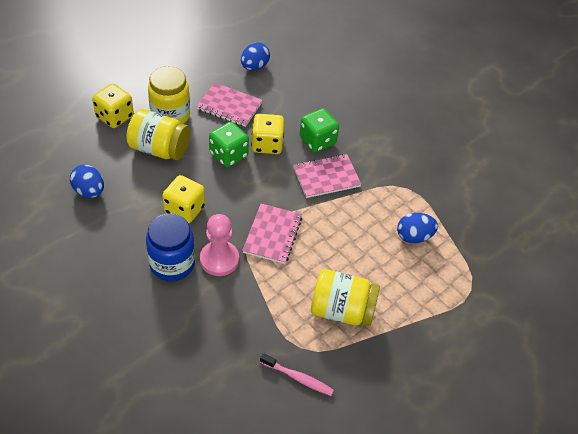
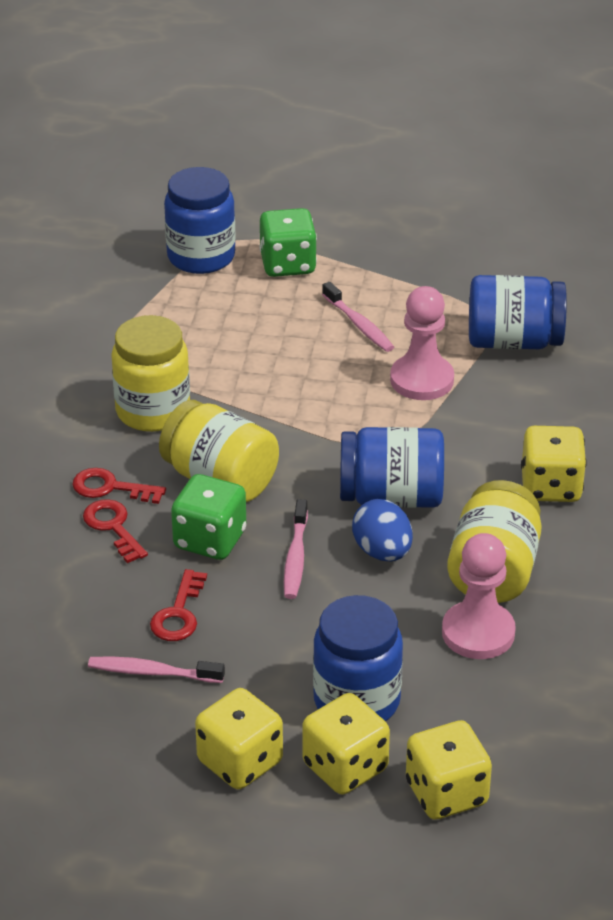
blue egg: [70,165,104,198] [241,42,270,71] [397,213,438,243] = 3 -> [352,499,413,561] = 1
blue jar: [146,213,195,281] = 1 -> [164,167,236,274] [313,595,403,721] [340,427,444,508] [469,275,567,349] = 4
pink notebook: [196,82,262,127] [242,204,302,264] [293,154,361,198] = 3 -> none = 0
pink pawn: [200,214,239,276] = 1 -> [390,286,454,400] [442,533,516,659] = 2
pink toothbrush: [260,353,334,396] = 1 -> [88,656,225,683] [284,499,308,599] [322,282,394,352] = 3
red key: none = 0 -> [73,468,166,504] [83,499,148,563] [150,569,207,641] = 3
yellow dice: [92,83,134,128] [162,175,205,223] [251,114,284,154] = 3 -> [195,688,283,789] [302,693,390,795] [406,720,492,820] [521,426,587,502] = 4

